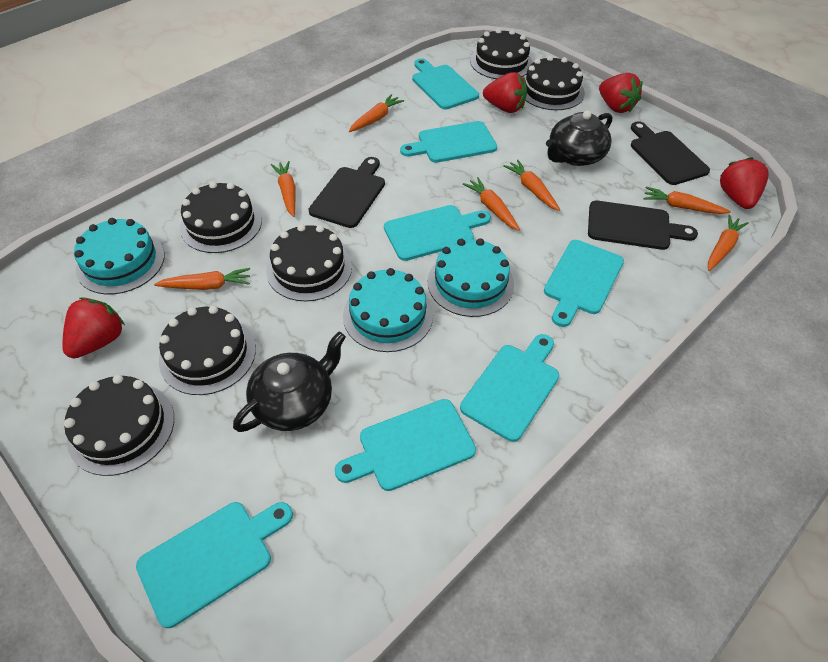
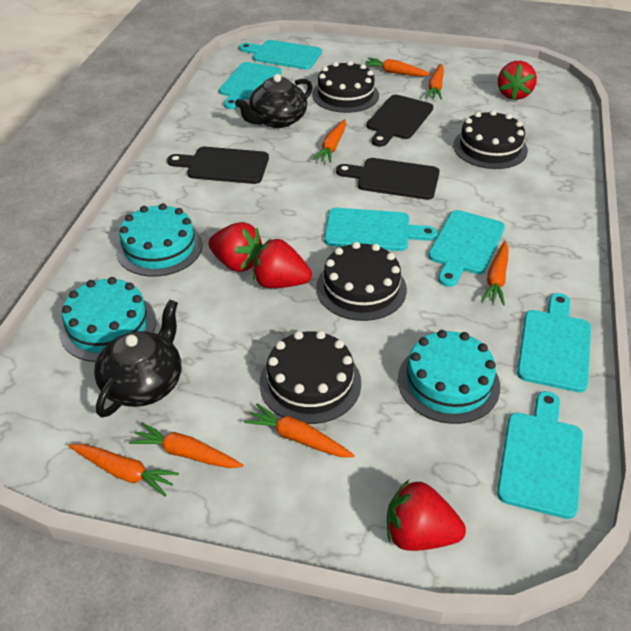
black cake: [64,375,174,476] [159,306,256,395] [180,182,262,253] [266,224,352,301] [470,28,533,79] [525,56,585,110] = 6 -> [259,331,361,424] [312,61,379,113] [316,242,407,321] [453,110,528,169] = 4
turquoise cutting board: [136,502,293,628] [335,399,476,491] [384,205,491,261] [400,121,497,163] [412,58,479,109] [460,334,559,442] [544,240,624,327] = 7 -> [219,62,281,109] [239,40,322,69] [324,208,437,251] [428,210,505,287] [497,391,583,519] [517,293,591,392] = 6

